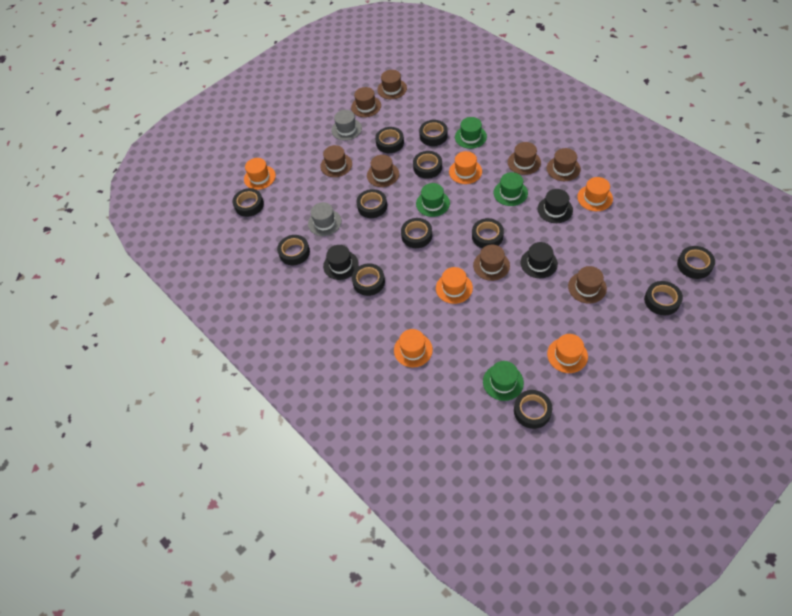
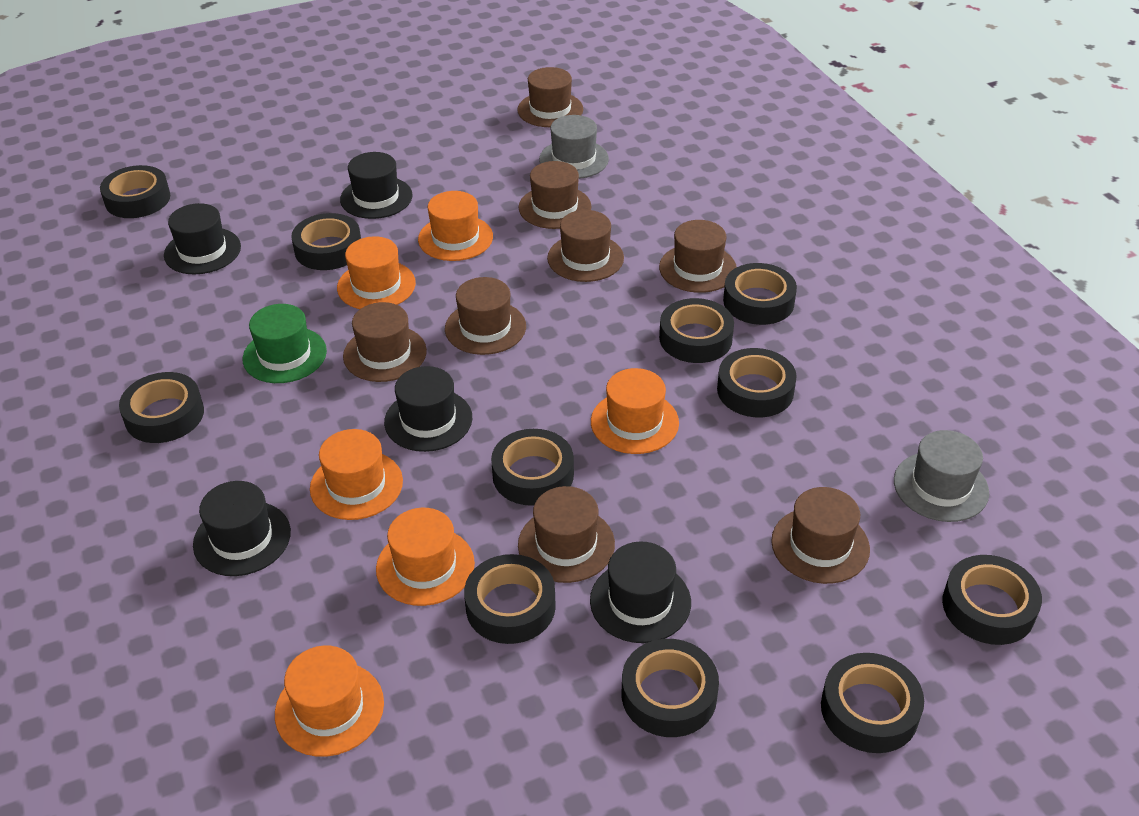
black hat: [323,245,359,280] [521,242,558,278] [538,189,573,223] = 3 -> [164,203,241,274] [193,481,291,576] [340,152,413,219] [384,366,472,452] [590,541,691,643] = 5
black tape: [233,188,264,217] [277,235,310,265] [352,263,385,296] [357,189,387,218] [375,127,404,153] [401,218,432,248] [413,151,442,179] [419,120,448,146] [472,218,504,248] [514,390,552,429] [644,281,683,315] [677,246,715,279] = 12 -> [100,165,170,218] [119,372,204,443] [291,213,361,270] [464,554,556,644] [491,429,574,506] [622,639,719,737] [659,298,734,363] [717,348,797,417] [723,263,797,325] [821,653,924,753] [942,555,1042,645] = 11
green hat: [416,183,450,217] [455,117,487,149] [483,361,524,401] [494,172,528,206] = 4 -> [243,304,327,383] = 1

